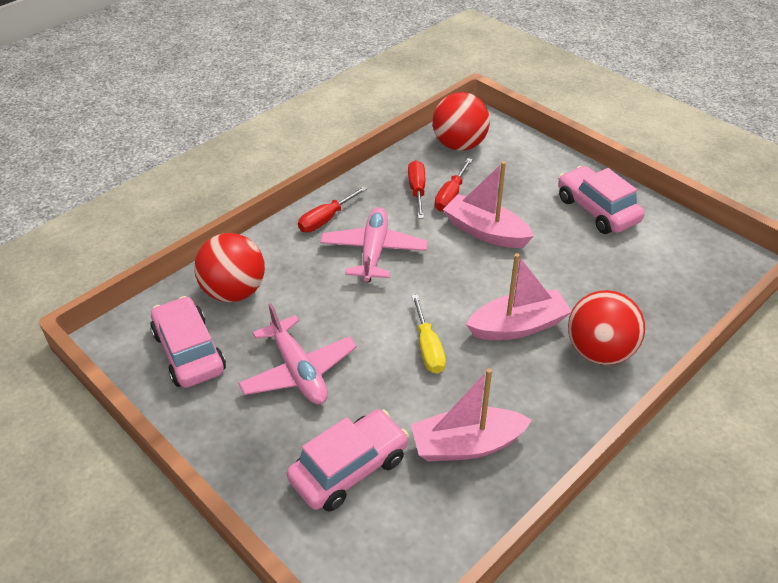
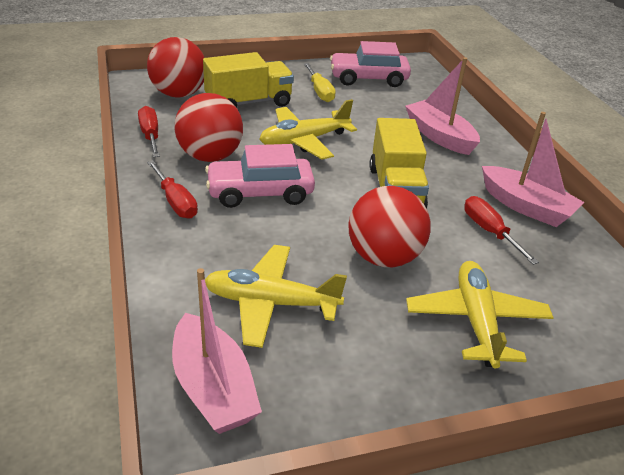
pink car: [150,296,226,388] [287,409,409,512] [558,166,645,234] = 3 -> [205,144,315,208] [330,41,411,87] = 2
pink plane: [238,303,357,404] [320,207,428,282] = 2 -> none = 0
yellow plane: none = 0 -> [205,245,347,348] [260,99,357,159] [406,261,554,368] = 3
yellow truck: none = 0 -> [203,52,294,108] [369,118,429,209] = 2

